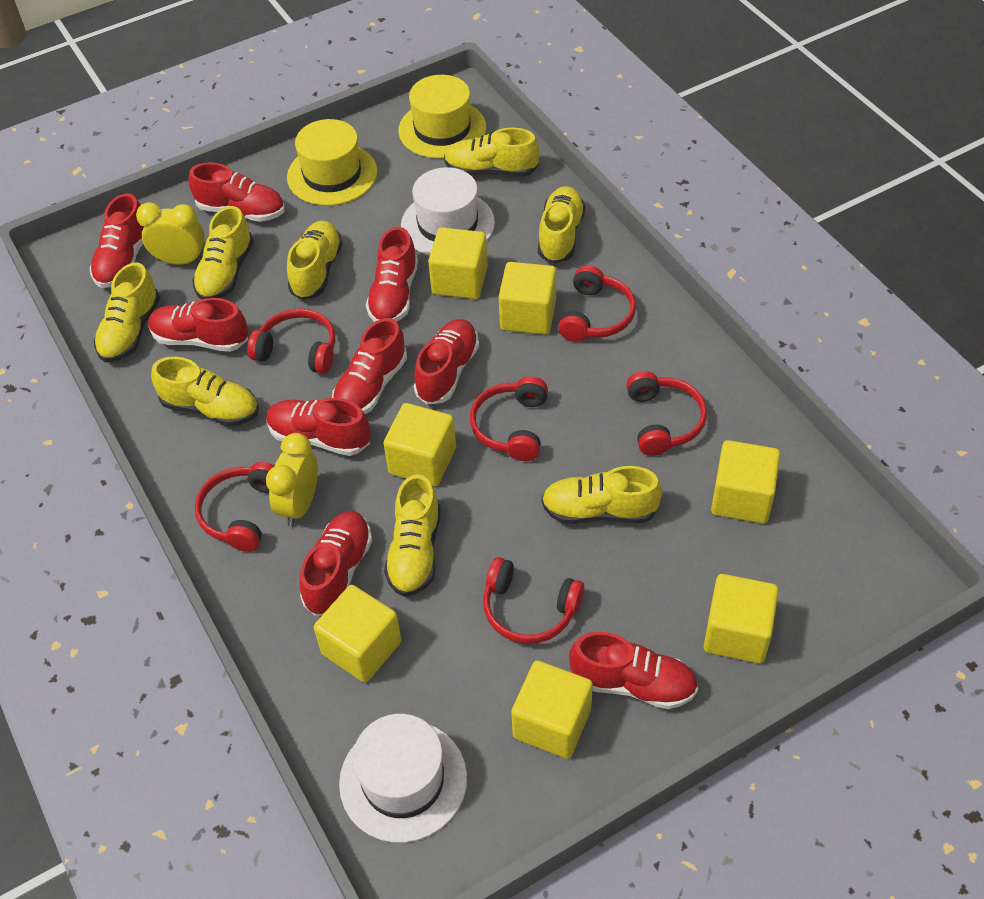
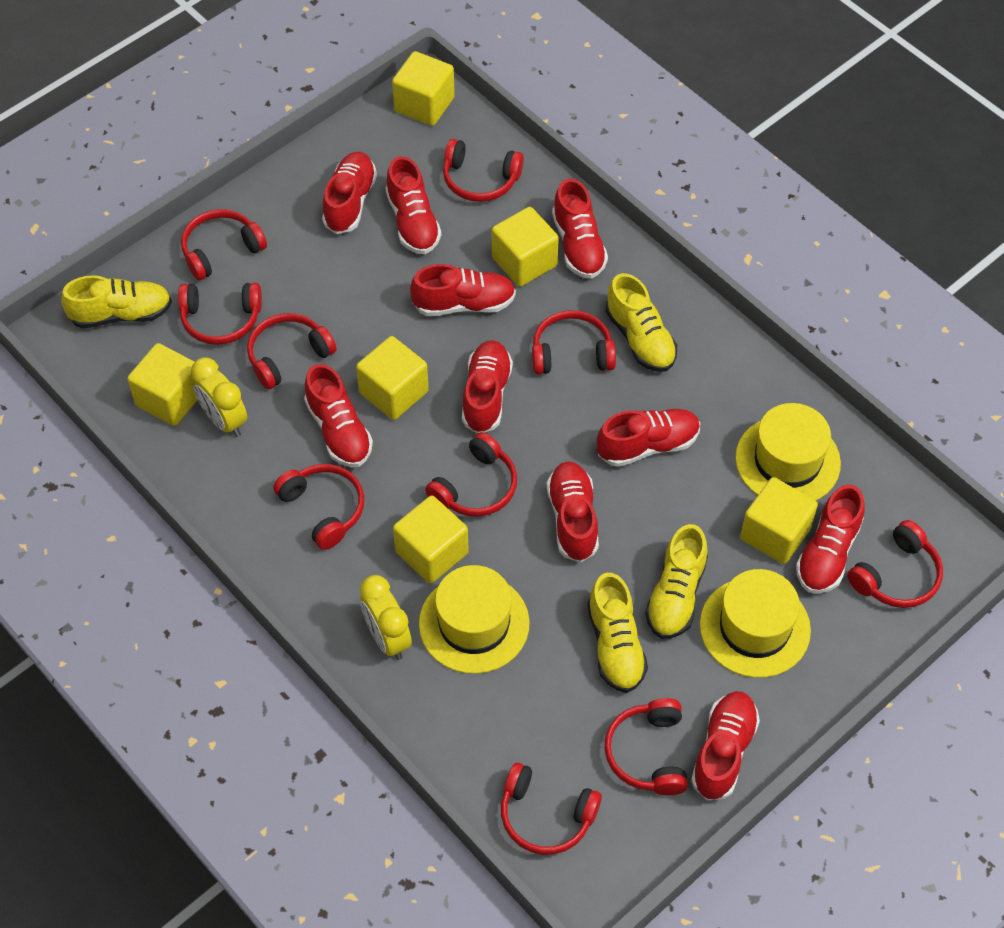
red headphones: [195,462,275,552] [247,308,335,374] [470,376,548,461] [483,557,584,644] [558,265,636,342] [626,371,707,456] = 6 -> [178,283,262,345] [181,209,267,280] [247,313,336,389] [273,464,364,550] [425,432,517,516] [443,139,524,202] [501,763,602,855] [532,310,616,374] [604,698,688,795] [847,520,943,608] = 10
red shoe: [89,193,144,288] [148,298,248,352] [188,162,285,222] [266,398,370,456] [300,511,372,616] [332,318,407,414] [366,227,418,322] [414,319,479,405] [569,631,698,709] = 9 -> [304,364,373,467] [322,152,377,234] [386,156,441,254] [410,264,516,316] [462,340,513,433] [547,461,599,562] [552,179,608,279] [597,409,700,467] [691,691,760,801] [796,484,864,594] = 10
white hat: [339,714,467,843] [401,167,495,256] = 2 -> none = 0
yellow cube: [314,585,402,683] [383,403,456,486] [428,227,488,299] [499,262,556,335] [511,661,593,759] [704,574,779,663] [711,440,780,523] = 7 -> [127,343,197,426] [356,336,429,420] [392,51,455,126] [393,496,469,584] [492,207,559,287] [740,477,818,564] = 6
yellow hat: [287,119,377,206] [398,75,486,159] = 2 -> [419,565,530,674] [700,569,811,678] [735,403,841,500] = 3
yellow shoe: [94,263,160,362] [151,357,259,426] [192,206,254,300] [287,221,343,300] [384,474,441,597] [444,128,539,177] [538,186,585,264] [541,466,662,524] = 8 -> [61,275,172,328] [587,573,648,693] [605,273,677,372] [645,524,708,639] = 4

